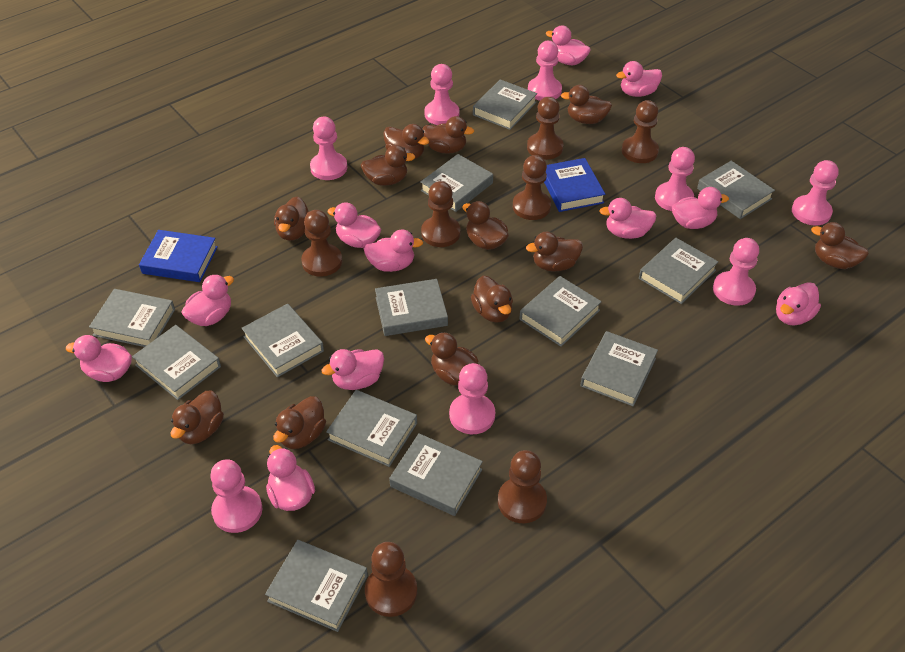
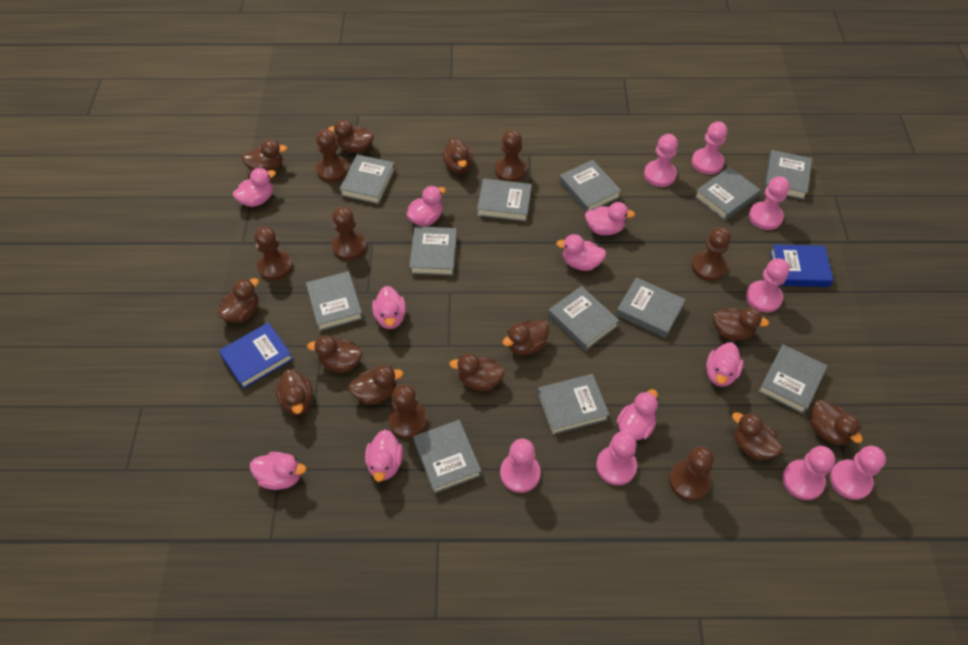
grey book: [89,289,175,347] [132,325,221,400] [241,304,324,377] [265,540,368,632] [326,390,417,467] [375,279,448,336] [389,433,483,516] [421,154,493,212] [473,79,537,130] [519,276,602,347] [580,331,658,406] [639,238,718,304] [697,161,775,219] = 13 -> [306,271,363,331] [339,154,395,204] [409,227,457,276] [413,420,482,494] [477,179,532,222] [538,374,609,435] [548,286,619,351] [559,160,621,212] [616,277,686,338] [695,167,760,221] [758,344,827,414] [763,150,812,200] = 12
pink duck: [66,335,132,382] [181,274,234,326] [266,445,315,511] [322,349,384,390] [327,202,381,248] [364,230,423,272] [546,25,591,65] [599,198,656,239] [616,61,662,97] [672,187,729,229] [776,282,821,325] = 11 -> [233,168,276,207] [250,452,306,490] [365,429,403,482] [372,286,406,329] [407,186,446,226] [556,234,606,271] [585,202,635,235] [616,389,658,440] [706,342,743,387] = 9

